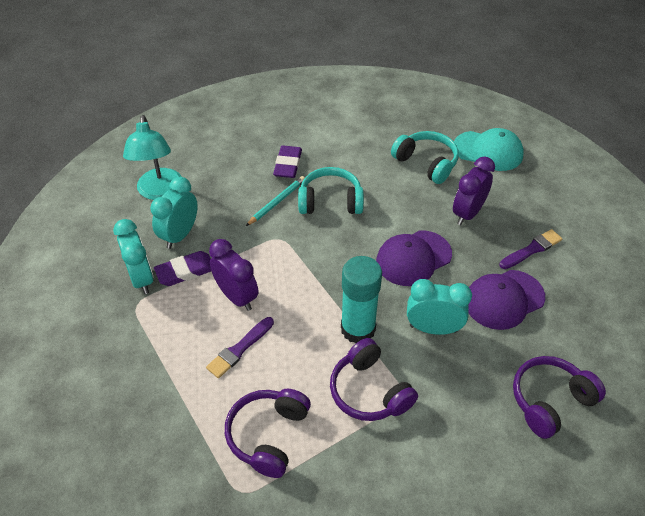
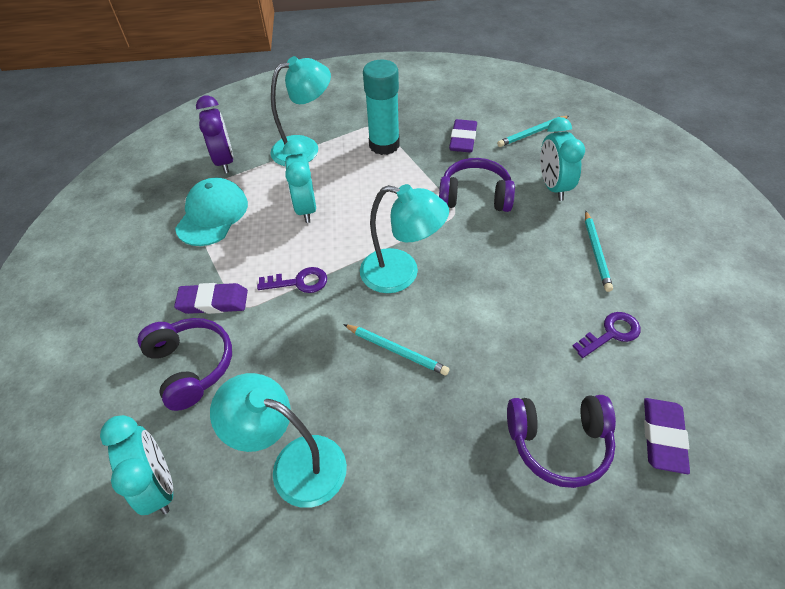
purple brush: [206,317,274,378] [499,229,562,269] = 2 -> none = 0
purple cap: [376,230,452,286] [468,270,545,330] = 2 -> none = 0
purple clock: [209,239,259,311] [453,157,495,225] = 2 -> [196,96,234,173] = 1
purple eraser: [154,251,211,286] [273,145,302,178] = 2 -> [174,283,248,314] [449,119,477,153] [644,398,690,474] = 3
purple key: none = 0 -> [257,267,327,293] [572,312,641,358] = 2
turquoise headphones: [298,167,364,214] [391,131,459,184] = 2 -> none = 0
turquoise lamp: [123,115,182,200] = 1 -> [210,373,347,508] [270,56,331,166] [360,184,449,293] = 3
turquoise pencil: [246,176,305,226] = 1 -> [343,324,449,376] [497,116,569,147] [585,211,613,292] = 3

